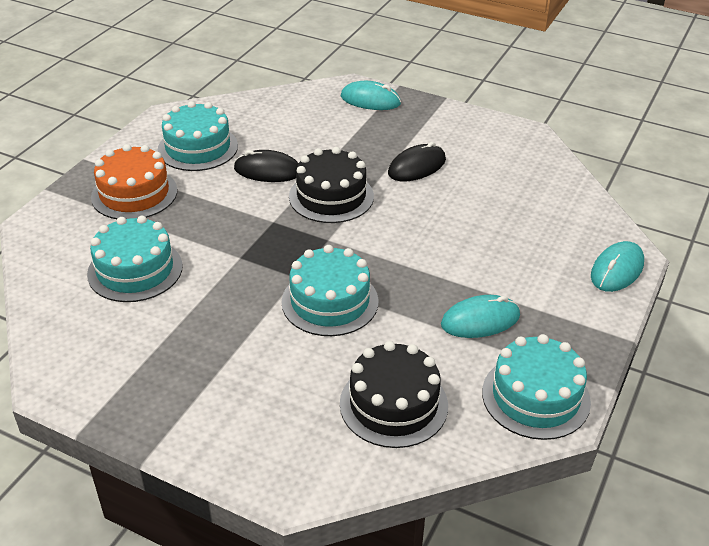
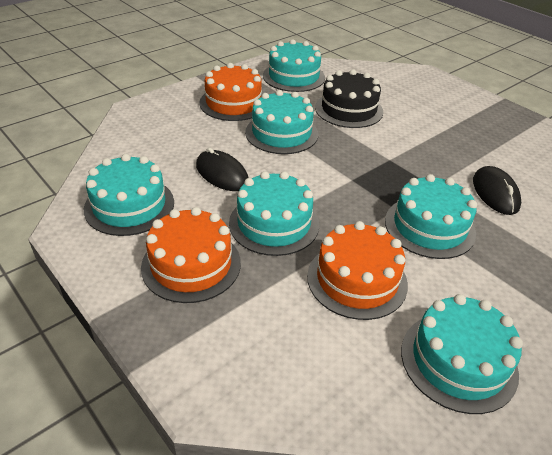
black cake: [289,147,374,223] [340,341,448,448] = 2 -> [315,69,383,128] = 1
orange cake: [91,144,177,219] = 1 -> [141,207,241,303] [199,63,262,121] [307,221,408,320] = 3
turquoise cake: [87,216,183,302] [158,101,238,171] [282,245,378,336] [482,334,591,440] = 4 -> [84,154,174,236] [229,171,319,256] [245,90,318,154] [263,39,325,92] [385,174,477,259] [401,294,523,414] = 6
turquoise mouse: [341,81,401,110] [441,295,520,338] [591,241,644,292] = 3 -> none = 0

